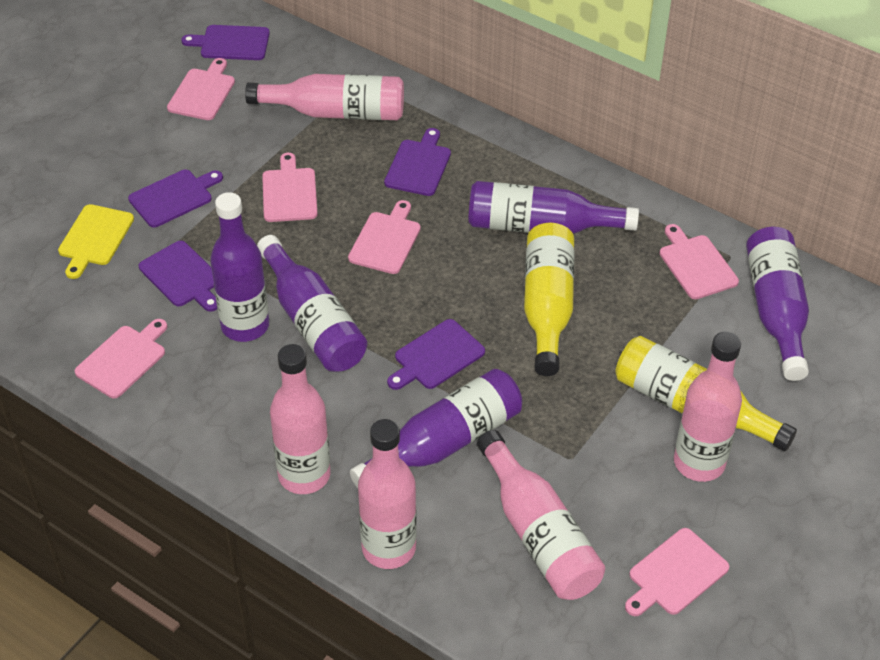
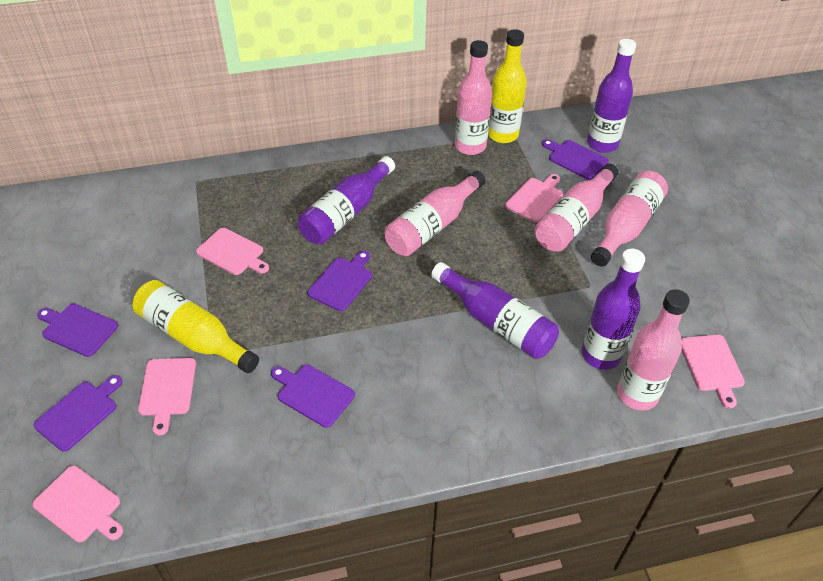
pink cutting board: [75,319,167,398] [167,58,235,120] [262,153,318,222] [348,200,421,274] [625,528,729,616] [660,224,739,299] = 6 -> [33,466,123,542] [138,358,196,436] [196,228,269,275] [505,174,563,223] [681,335,745,409] = 5
purple bottle: [210,192,269,342] [257,235,367,372] [350,369,522,488] [468,181,639,234] [746,227,809,381] = 5 -> [298,156,395,245] [431,262,559,359] [582,249,645,370] [587,39,636,153] = 4
yellow cutting board: [58,204,134,279] = 1 -> none = 0

